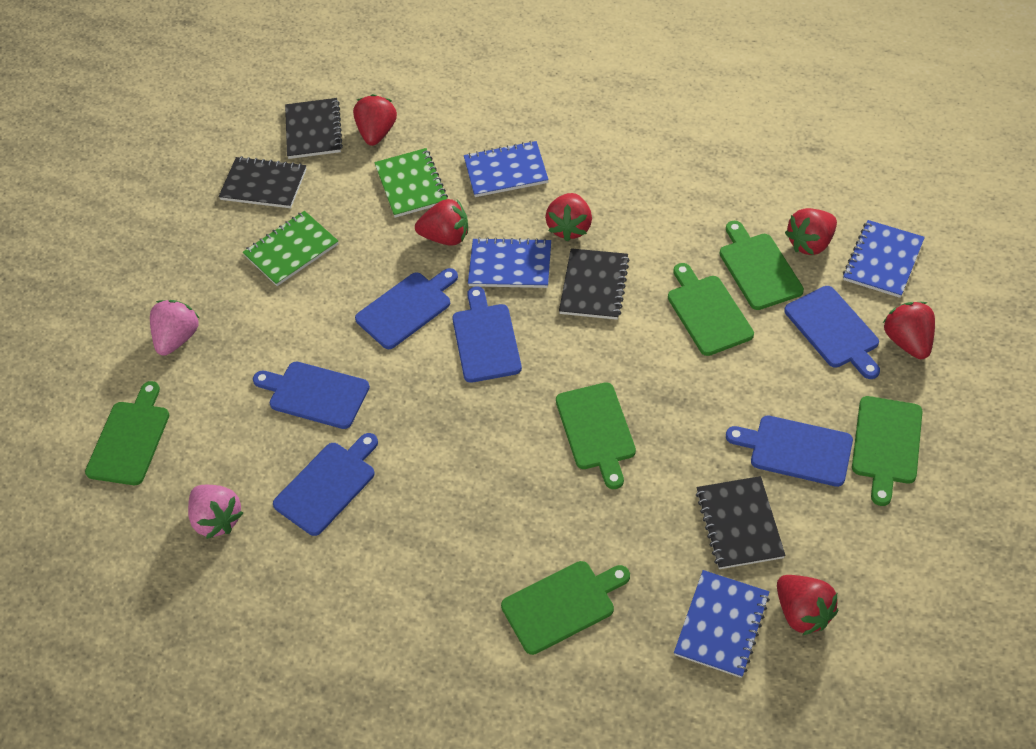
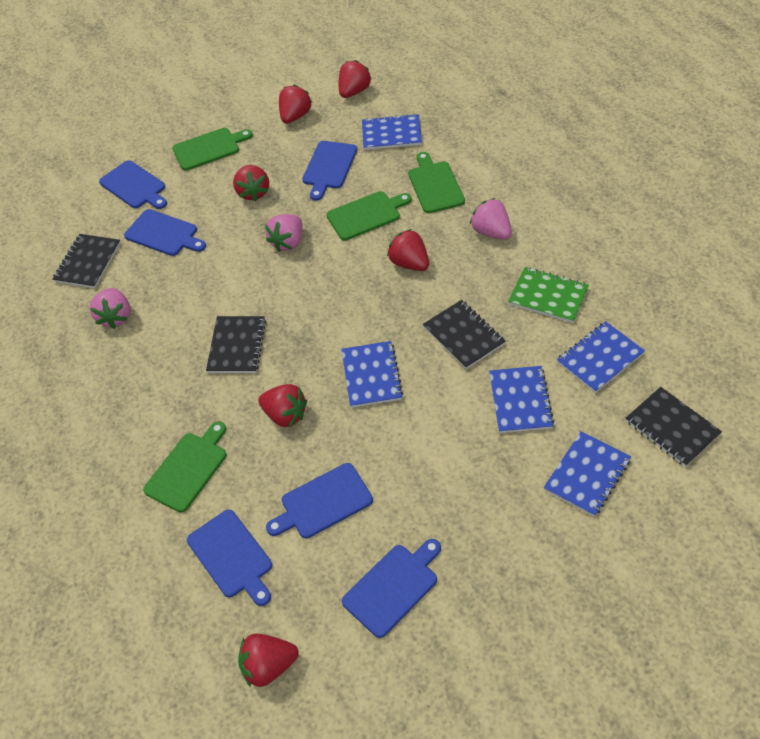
blue notebook: [464,141,549,197] [468,237,551,288] [674,570,770,678] [843,220,925,298] = 4 -> [341,341,403,408] [362,114,422,150] [489,366,554,433] [544,431,631,517] [557,321,645,393] = 5
green cutting board: [85,381,169,485] [501,561,630,655] [556,382,636,489] [668,263,754,356] [720,221,804,310] [852,396,923,506] = 6 -> [143,421,227,513] [172,128,253,171] [326,191,412,240] [408,152,465,213] = 4
green notebook: [243,211,338,286] [374,148,448,218] = 2 -> [508,267,589,323] = 1
pink strawberry: [150,300,199,356] [188,485,243,539] = 2 -> [89,288,130,329] [265,214,302,252] [470,198,512,239] = 3

